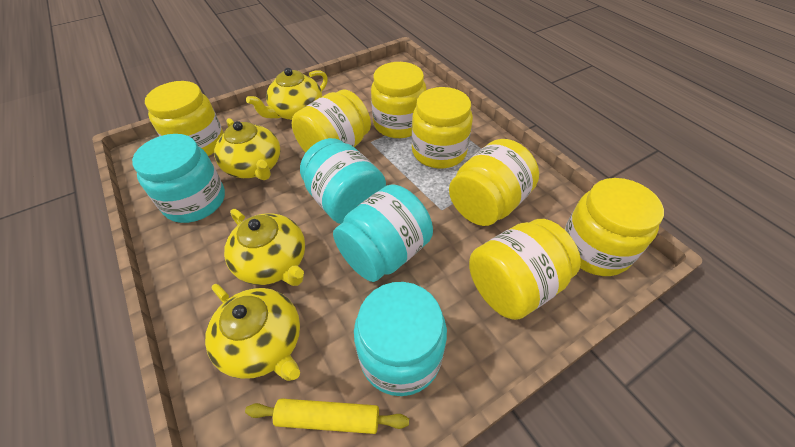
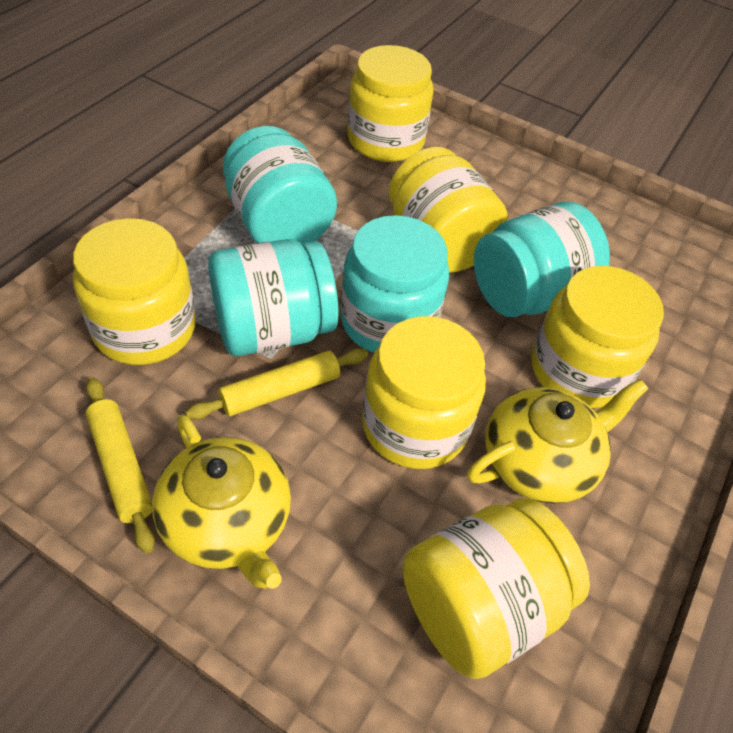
yellow jar: [145,81,224,156] [292,89,371,153] [371,62,426,138] [412,87,473,169] [449,139,539,226] [469,219,581,320] [564,178,664,276] = 7 -> [73,218,196,365] [347,45,434,162] [362,316,486,469] [389,147,508,273] [403,498,590,679] [532,266,664,408] = 6
yellow rolling pin: [245,398,409,434] = 1 -> [86,377,155,553] [185,348,368,420] = 2
yellow teapot: [205,284,300,381] [214,118,281,180] [224,209,305,286] [246,68,328,120] = 4 -> [152,414,291,589] [467,379,648,504] = 2

